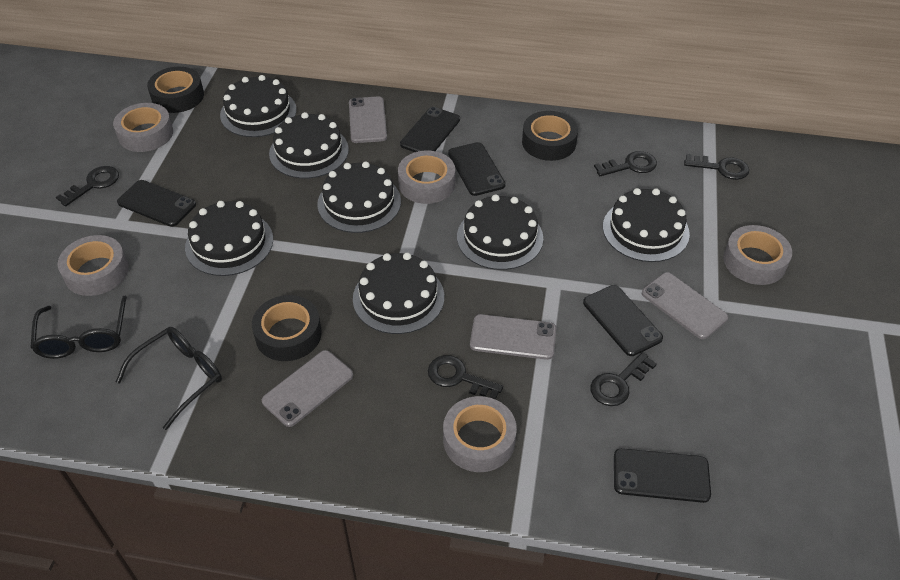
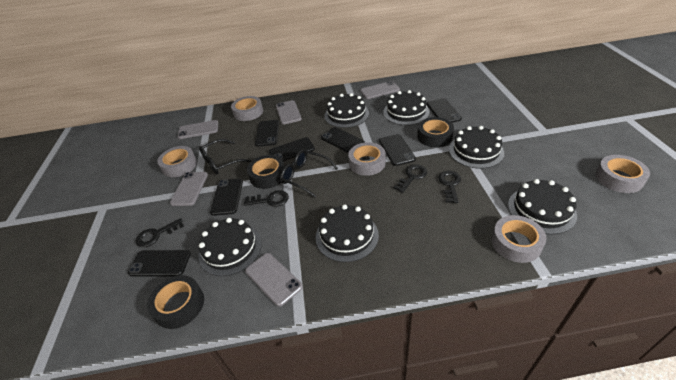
black cake: [185,201,273,276] [220,75,297,137] [269,112,349,179] [317,161,401,233] [353,253,444,334] [457,194,543,270] [603,188,690,262] = 7 -> [198,218,262,276] [316,204,379,262] [324,93,369,128] [383,90,430,125] [449,126,504,169] [508,179,577,234] = 6
black key: [56,166,119,207] [428,355,503,400] [590,352,657,406] [594,151,657,176] [684,154,749,180] = 5 -> [136,218,184,247] [244,190,289,207] [394,164,427,193] [438,171,461,203] = 4
black phone: [117,180,196,227] [400,107,460,152] [448,142,506,196] [583,285,663,356] [614,448,711,503] = 5 -> [128,250,191,276] [210,178,243,216] [255,120,279,147] [269,137,315,161] [321,127,365,153] [379,134,416,166] [427,98,462,123] = 7
grey phone: [262,350,353,427] [349,96,387,143] [470,314,556,360] [642,272,728,339] = 4 -> [170,172,208,206] [178,120,218,139] [245,253,303,307] [276,100,302,125] [360,81,400,99] = 5

